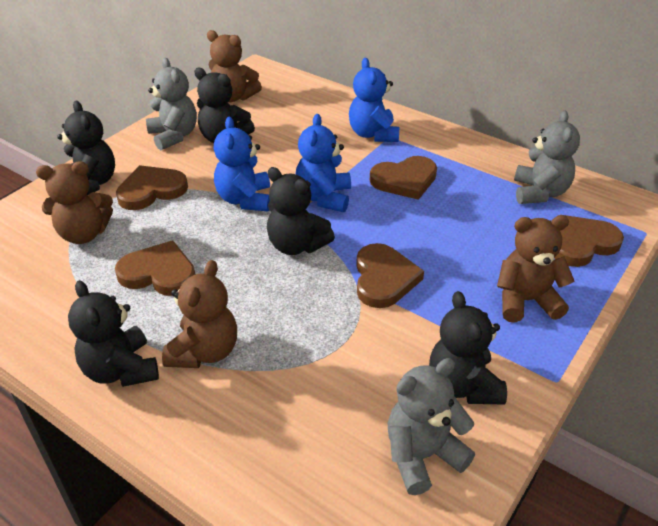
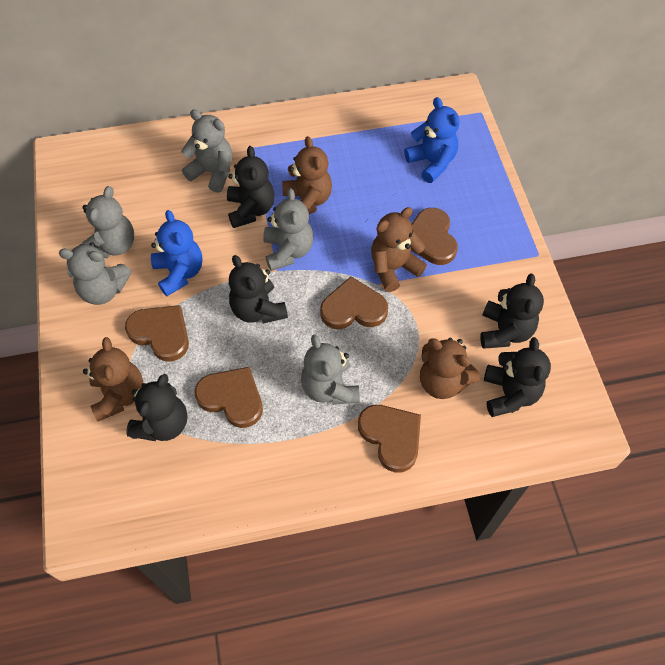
blue teddy bear: [214,117,270,211] [296,114,351,212] [349,58,399,142] = 3 -> [151,210,202,296] [404,97,460,183] = 2
grey teddy bear: [146,58,197,150] [387,358,475,495] [514,110,580,204] = 3 -> [59,242,132,305] [82,186,134,258] [181,110,232,193] [263,188,313,271] [301,334,360,405] = 5

